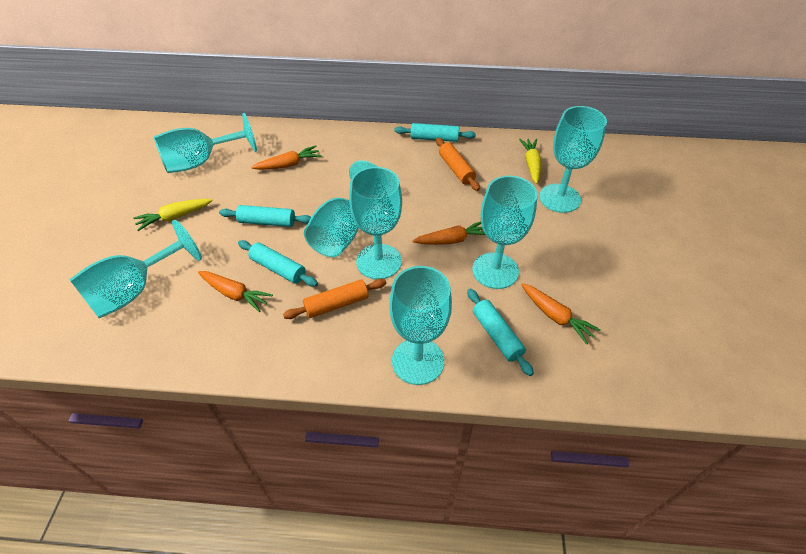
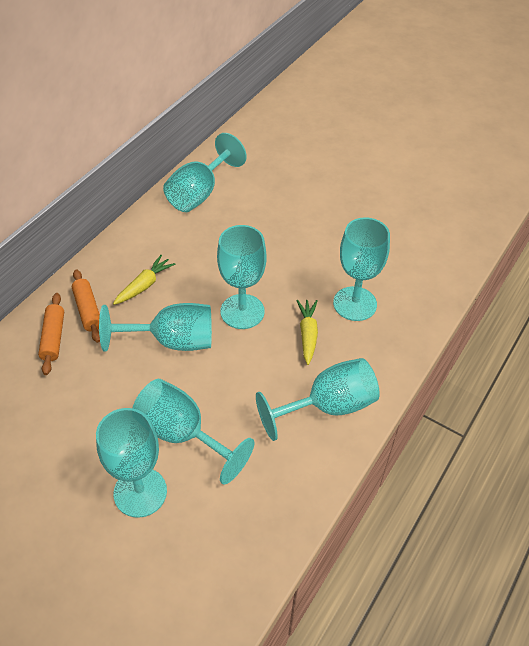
orange carrot: [198,271,273,312] [251,146,321,170] [413,221,485,245] [521,283,601,345] = 4 -> none = 0
turquoise rolling pin: [219,205,311,227] [238,240,318,287] [394,123,476,142] [467,289,534,376] = 4 -> none = 0

